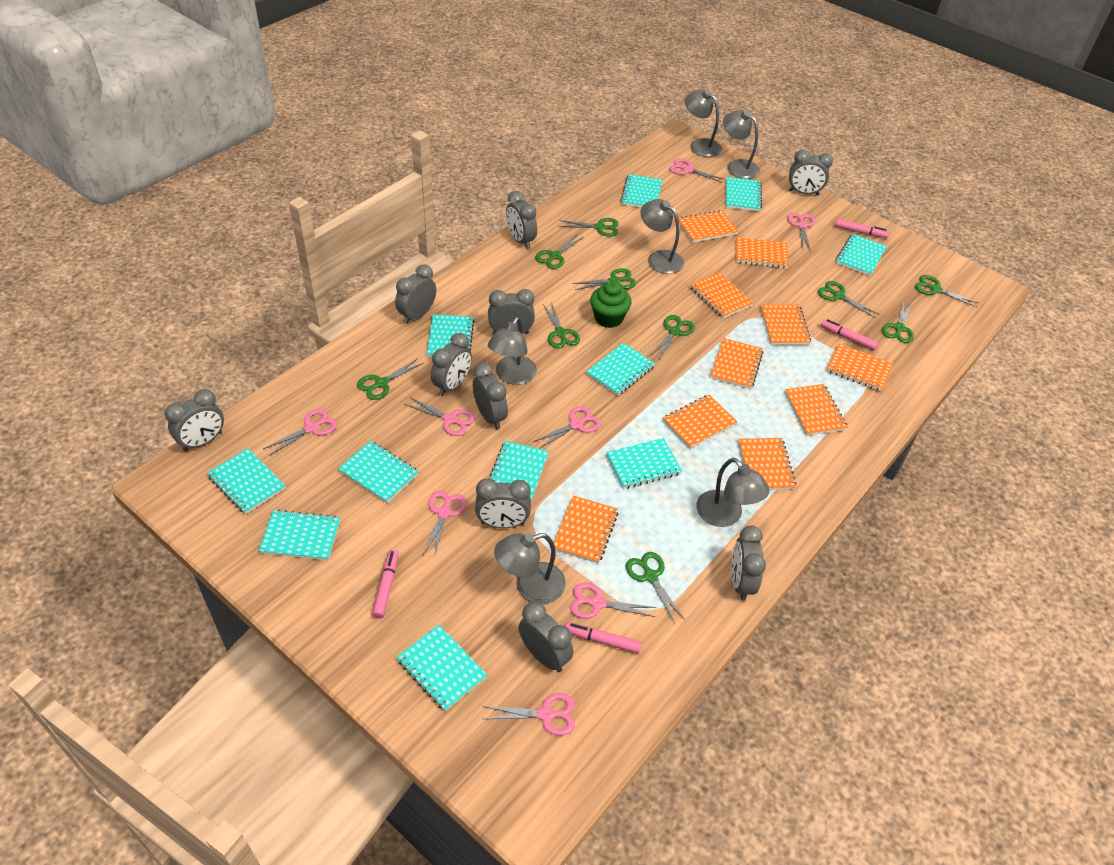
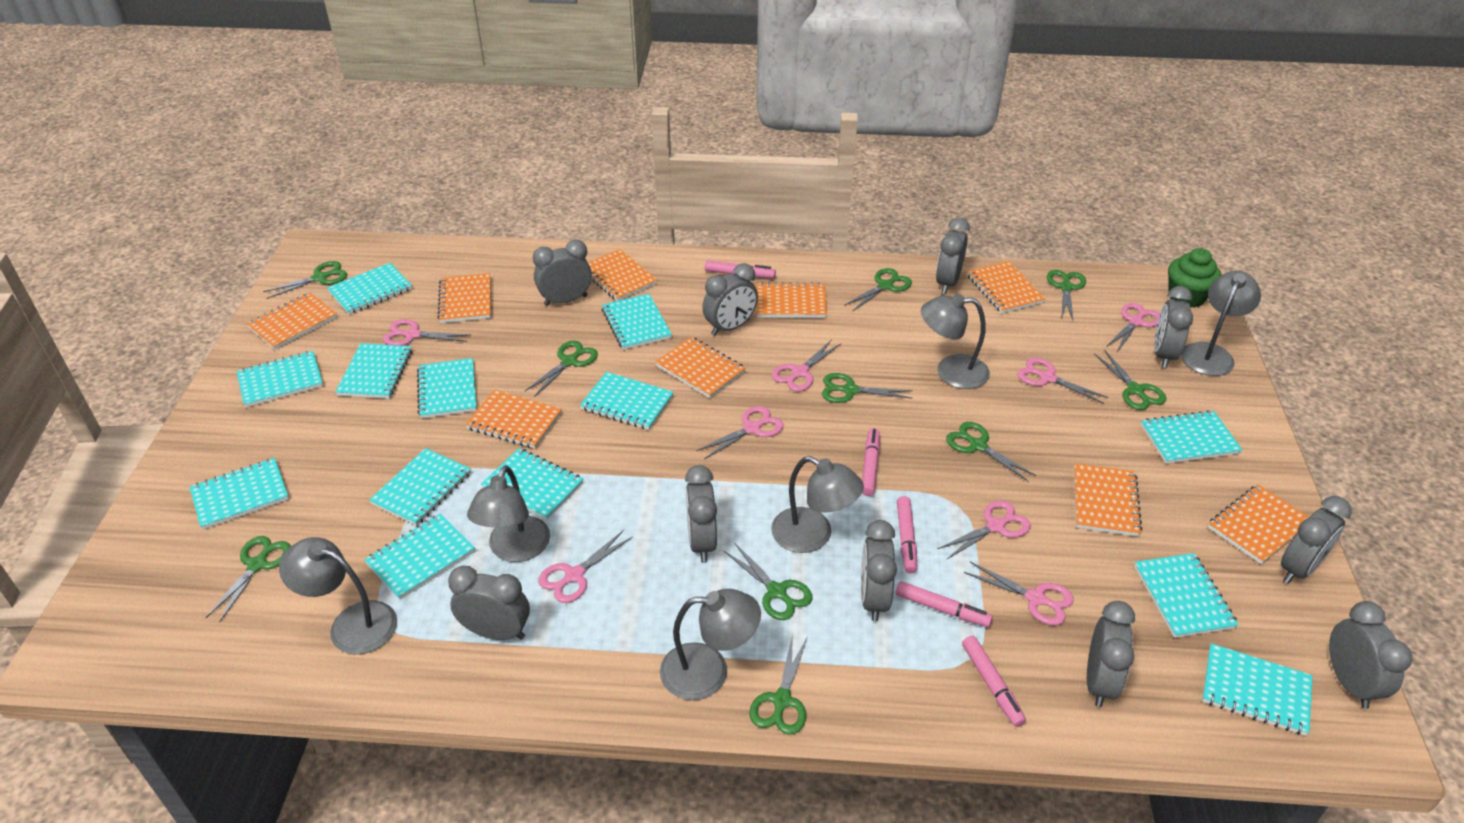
orange notebook: [554,495,619,563] [663,395,737,449] [678,210,738,243] [690,272,754,318] [711,338,763,389] [736,237,789,268] [738,438,796,490] [761,304,811,345] [784,384,848,436] [826,344,894,392] = 10 -> [247,293,337,350] [437,273,491,323] [465,389,562,449] [588,249,657,301] [655,337,746,398] [756,282,827,318] [967,261,1046,313] [1074,463,1142,536] [1208,484,1309,564] = 9
pink marker: [372,549,399,618] [565,622,642,653] [821,319,879,351] [835,219,889,238] = 4 -> [705,260,776,279] [862,428,880,496] [896,581,993,627] [897,496,917,573] [962,636,1026,727] = 5
turquoise notebook: [207,448,286,514] [258,510,340,561] [338,441,419,503] [397,625,487,711] [426,314,474,357] [489,441,549,501] [586,343,655,396] [606,438,682,489] [620,174,662,208] [726,177,762,211] [836,234,887,276] = 11 -> [190,458,289,529] [237,351,323,407] [327,263,412,315] [336,343,412,399] [364,514,475,600] [369,448,471,526] [417,358,477,419] [481,448,583,520] [580,372,674,430] [602,294,672,350] [1134,553,1238,638] [1141,410,1242,464] [1202,643,1313,736] = 13

